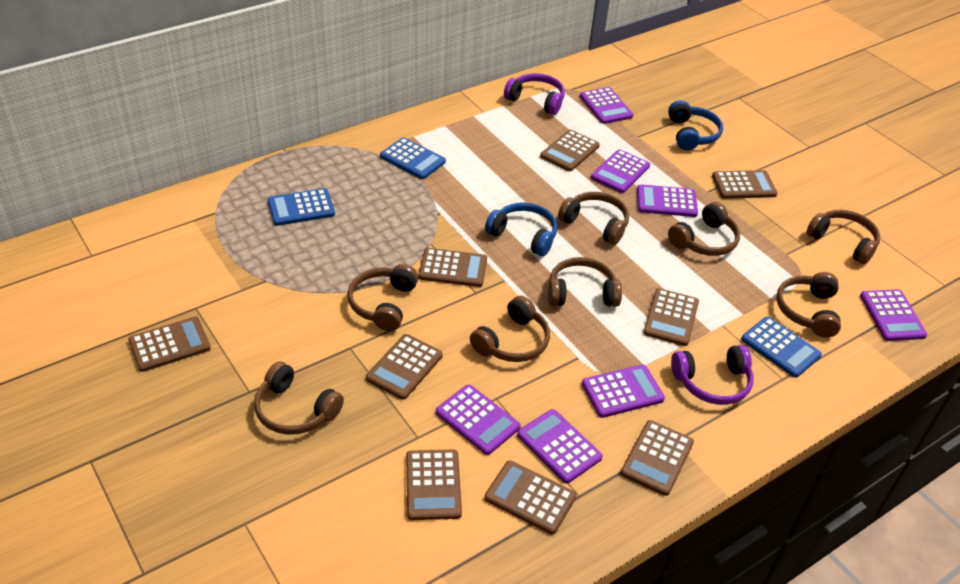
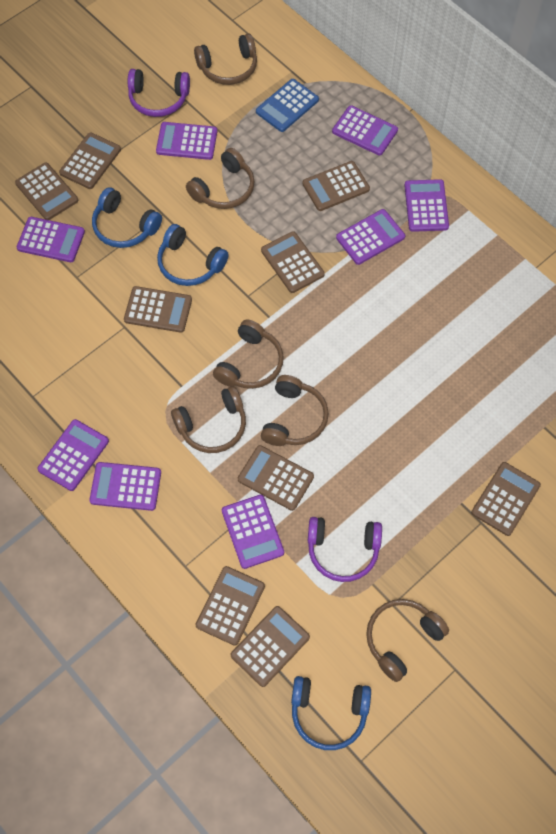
blue calculator: [268,188,335,226] [380,137,446,179] [741,317,822,378] = 3 -> [256,79,319,132] = 1
blue headphones: [485,202,557,256] [668,100,723,151] = 2 -> [92,187,162,248] [157,224,229,286] [291,676,371,750] = 3
brown headphones: [254,361,344,435] [348,264,418,331] [470,296,550,362] [548,257,622,307] [558,192,629,245] [668,202,740,256] [776,272,841,338] [807,210,880,265] = 8 -> [171,386,246,453] [186,148,255,209] [194,34,257,85] [213,319,284,389] [261,375,329,446] [366,599,449,682] = 6
purple calculator: [436,384,520,455] [517,409,603,484] [580,87,633,124] [582,365,665,418] [591,149,650,193] [637,184,698,217] [860,289,927,341] = 7 -> [17,217,85,262] [37,419,109,491] [89,462,161,511] [156,122,217,160] [222,495,284,569] [332,105,398,156] [336,209,405,265] [404,179,449,232] = 8

